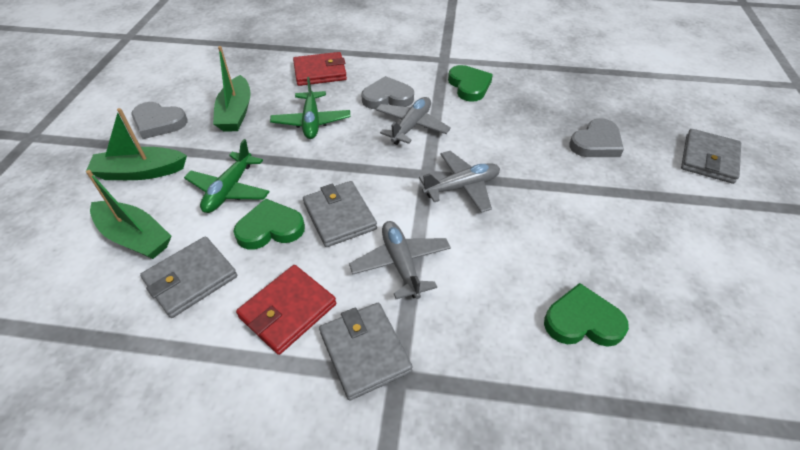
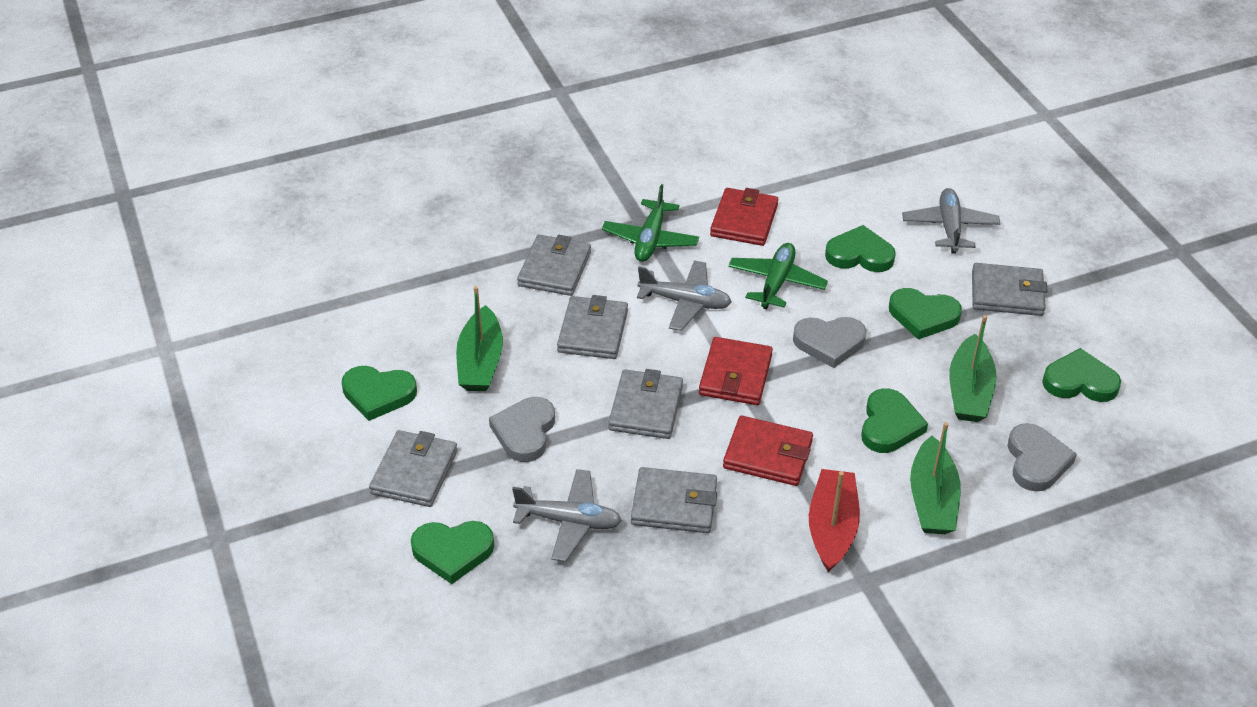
green heart: [233,198,305,250] [448,65,493,102] [544,283,629,347] = 3 -> [342,366,417,421] [411,521,494,584] [825,225,896,272] [861,388,928,453] [889,288,962,339] [1042,348,1121,402] = 6
grey wallet: [140,236,237,318] [303,181,377,247] [319,303,413,401] [681,129,741,184] = 4 -> [369,430,458,507] [517,235,591,296] [557,295,628,359] [608,369,683,439] [631,467,717,533] [972,263,1047,316] = 6
red boat: none = 0 -> [809,469,860,572] = 1
red wallet: [236,265,336,355] [293,52,347,86] = 2 -> [699,337,773,405] [710,188,778,246] [723,416,813,486] = 3

